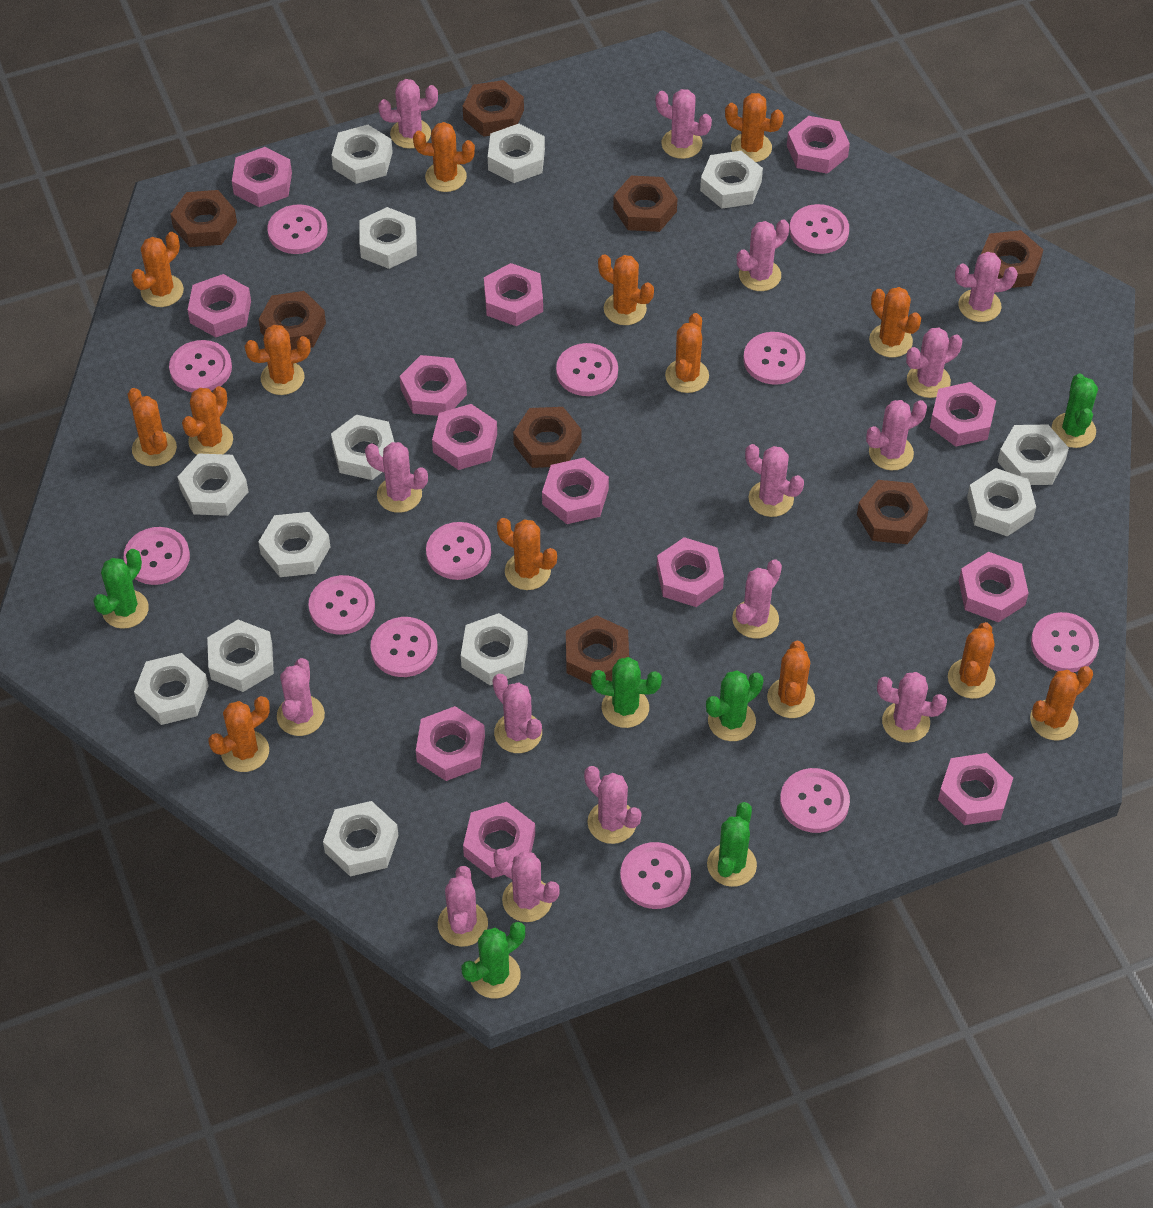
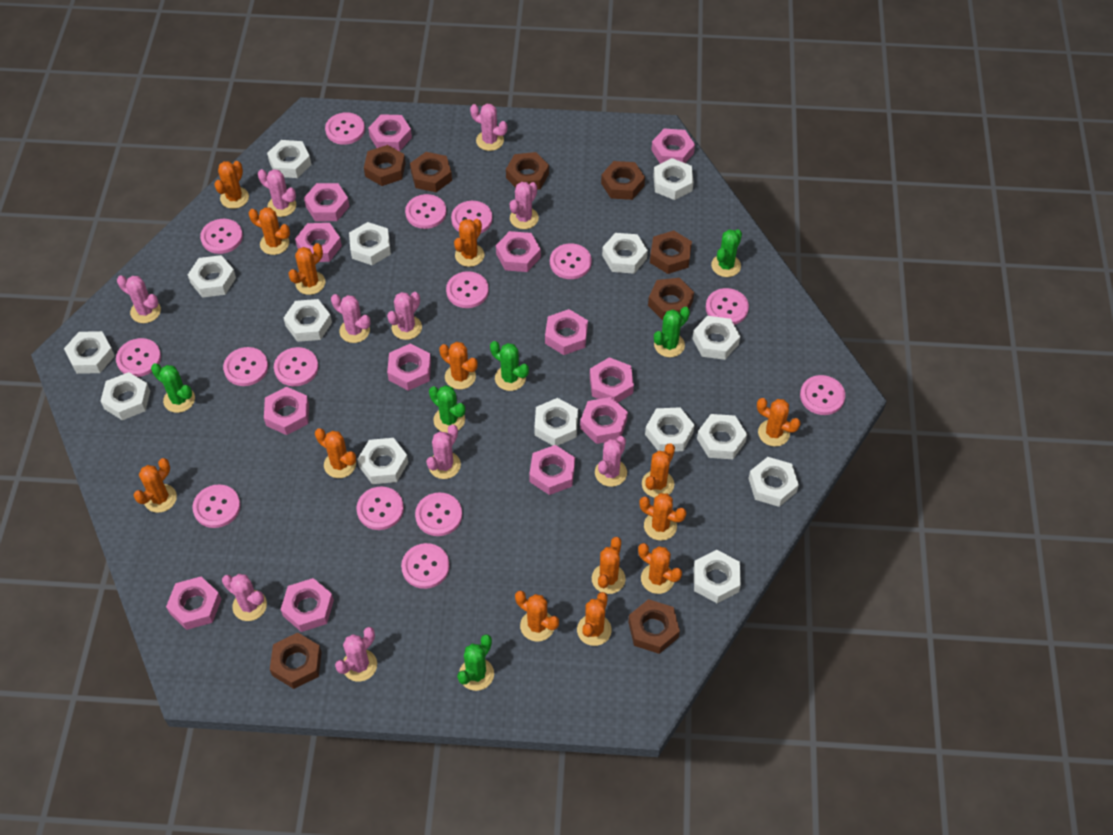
pink button: [124,527,190,585] [169,340,232,392] [267,204,328,254] [308,575,375,635] [370,617,438,677] [426,522,491,580] [556,343,618,396] [620,842,691,909] [743,332,805,385] [780,768,850,833] [789,204,849,254] [1031,612,1099,672] = 12 -> [116,338,161,377] [192,485,240,528] [200,219,243,254] [223,347,268,386] [274,347,318,386] [325,112,365,145] [357,486,404,530] [401,543,450,589] [405,194,446,229] [415,492,462,536] [446,271,489,308] [451,201,492,234] [550,243,592,279] [706,288,749,325] [800,375,845,415] = 15
pink cactus: [277,658,325,736] [365,442,428,513] [378,79,438,149] [438,866,488,947] [493,674,542,753] [493,848,559,922] [584,766,641,844] [655,89,712,159] [732,559,782,639] [737,219,789,291] [745,444,804,517] [866,400,927,471] [877,672,947,743] [906,327,962,398] [955,252,1018,322] = 15 -> [117,275,161,323] [222,574,267,621] [258,169,296,217] [331,294,370,343] [335,627,377,682] [387,292,422,340] [426,425,461,479] [470,104,507,151] [510,182,539,229] [595,436,627,487] = 10
white nut: [134,653,208,725] [178,453,249,516] [207,620,274,692] [259,512,330,577] [323,801,399,876] [331,125,393,184] [331,415,394,480] [359,207,417,269] [461,613,528,685] [488,124,545,183] [700,151,763,209] [967,468,1036,536] [998,425,1069,485] = 13 -> [64,331,115,374] [101,372,150,420] [188,255,236,298] [267,140,311,178] [284,299,332,342] [349,222,391,265] [357,438,408,484] [534,398,578,446] [602,233,648,274] [645,407,694,452] [653,158,694,200] [692,316,740,360] [694,550,741,603] [697,414,747,459] [748,457,799,507] = 15

